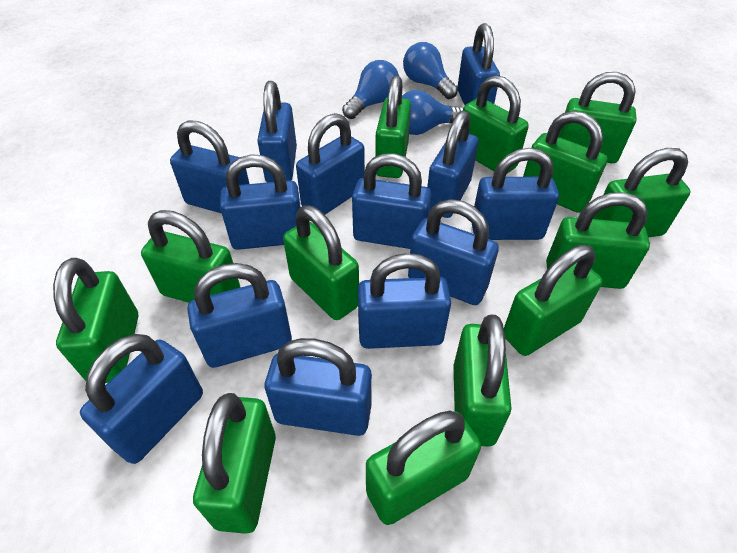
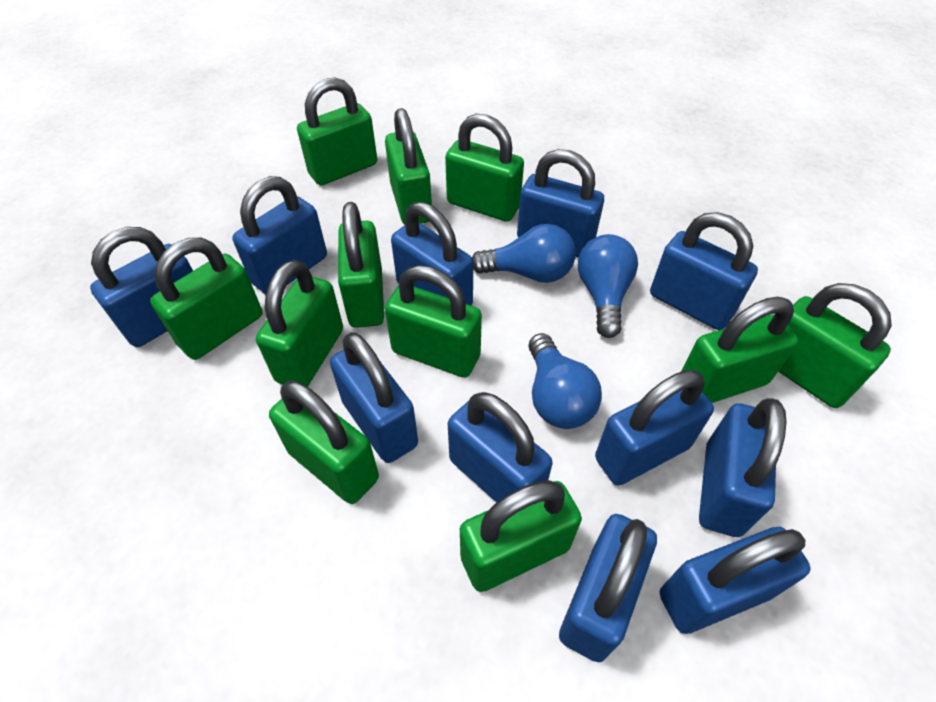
blue padlock: [80,334,203,464] [170,120,249,214] [187,263,292,368] [220,154,301,250] [257,81,297,182] [264,338,372,436] [296,113,365,215] [352,153,432,249] [358,253,451,349] [408,199,499,305] [427,111,479,218] [457,23,500,105] [472,148,559,240] = 13 -> [90,227,193,347] [232,176,327,295] [330,332,418,463] [391,202,473,305] [448,392,553,503] [517,149,604,258] [559,514,657,662] [595,370,714,486] [650,212,758,330] [660,527,811,634] [699,398,787,537] = 11
green padlock: [53,258,139,383] [141,210,241,303] [193,393,276,534] [283,206,359,320] [366,411,481,525] [375,75,411,178] [453,315,512,447] [463,75,529,173] [504,245,602,356] [523,111,608,213] [546,192,650,289] [558,72,637,163] [593,148,691,237] = 13 -> [150,238,263,360] [256,260,343,387] [269,380,379,504] [297,78,377,186] [338,202,384,328] [385,108,432,225] [385,265,482,378] [445,114,524,222] [460,480,582,592] [682,297,798,403] [778,283,892,408] = 11

